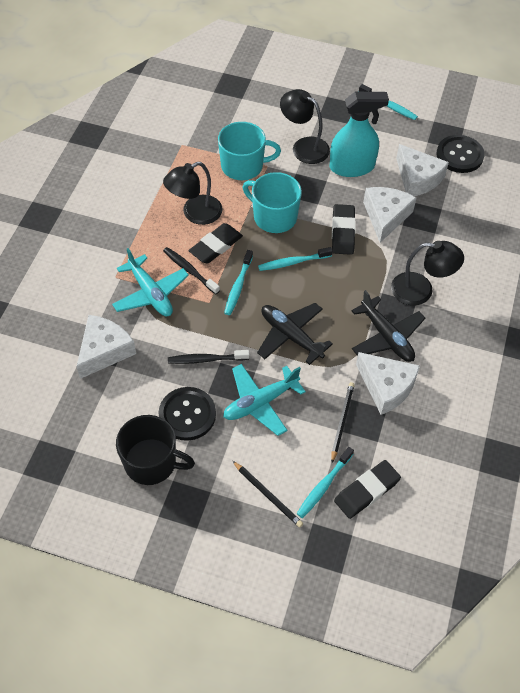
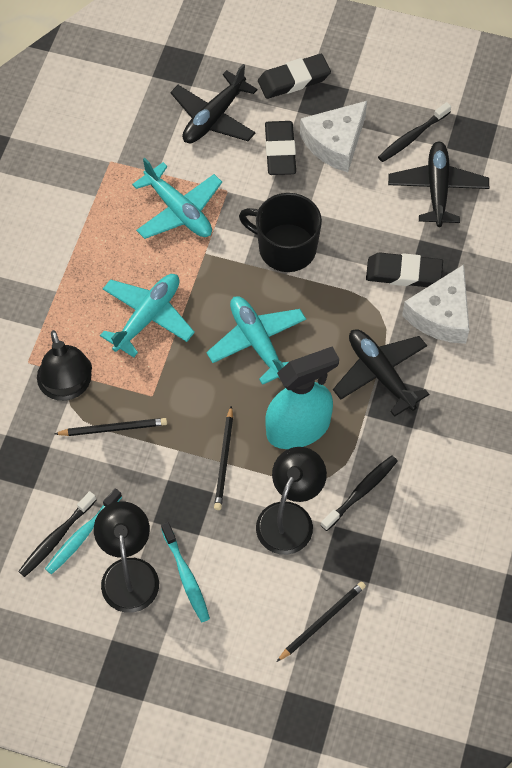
black button: [158,387,216,441] [437,135,485,173] = 2 -> none = 0
black pencil: [233,461,303,528] [331,382,355,463] = 2 -> [55,418,167,436] [214,405,233,510] [277,581,366,662] = 3
black plane: [257,303,333,365] [351,290,425,362] = 2 -> [170,64,257,143] [333,329,429,417] [388,142,489,227] = 3
black toothbrush: [163,247,220,294] [168,350,250,364] = 2 -> [18,491,96,577] [321,456,398,531] [378,102,451,162] = 3
turquoise mug: [218,122,281,180] [243,172,302,233] = 2 -> none = 0
turquoise plane: [112,248,189,316] [223,364,306,436] = 2 -> [100,274,195,357] [132,158,222,239] [206,296,306,385] = 3
turquoise toothbrush: [224,250,253,315] [258,247,333,271] [297,447,354,518] [359,84,418,120] = 4 -> [45,488,122,574] [161,522,210,622] = 2
white cheese: [76,315,136,379] [356,352,420,415] [363,187,416,243] [396,144,449,196] = 4 -> [300,101,367,172] [402,265,469,344] = 2

